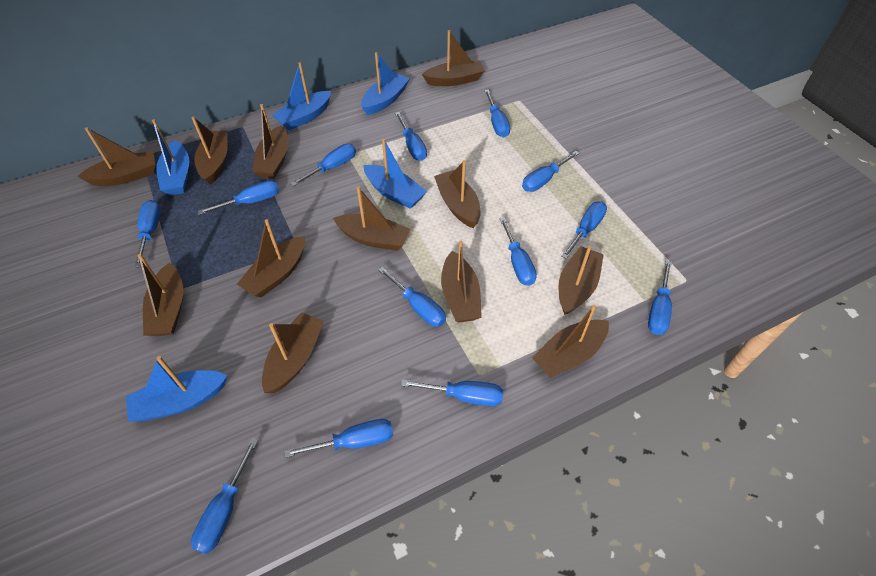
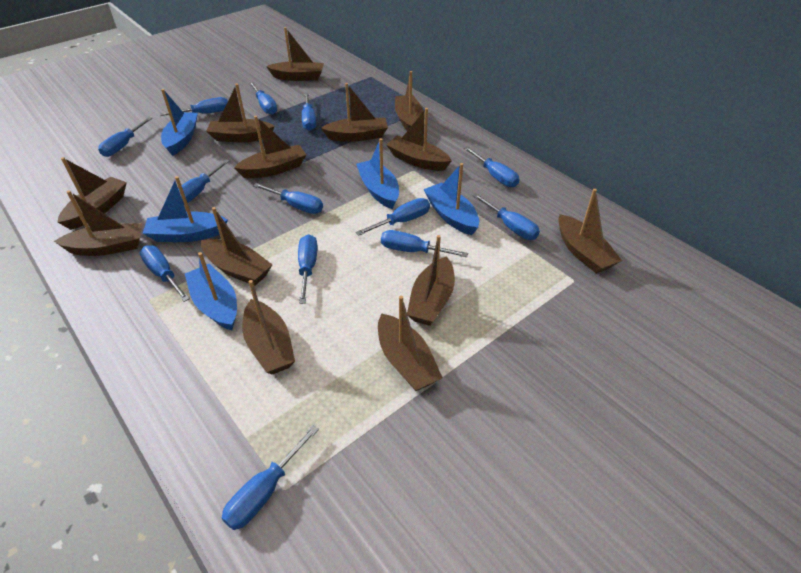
brown boat: [77,127,155,186] [138,254,183,336] [192,117,228,185] [237,219,305,298] [252,104,288,179] [262,313,324,393] [333,186,411,251] [422,30,485,86] [434,160,481,228] [441,241,482,323] [532,305,609,378] [559,246,604,315] = 12 -> [54,190,143,256] [58,157,127,230] [201,207,273,285] [206,84,275,142] [234,116,306,178] [242,280,295,375] [266,27,324,81] [321,83,388,142] [378,296,443,391] [386,108,452,171] [395,71,424,131] [407,235,455,326] [558,189,622,273] = 13

